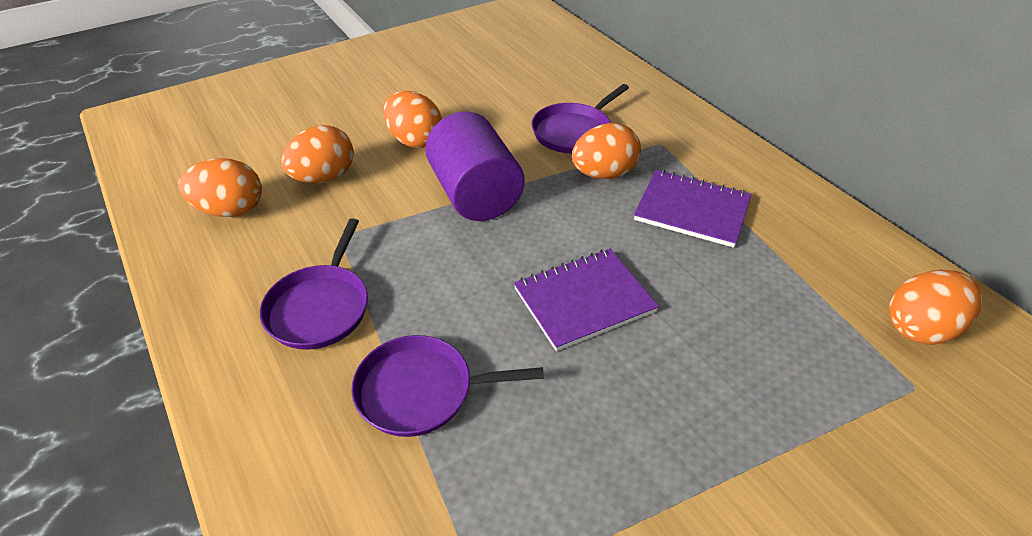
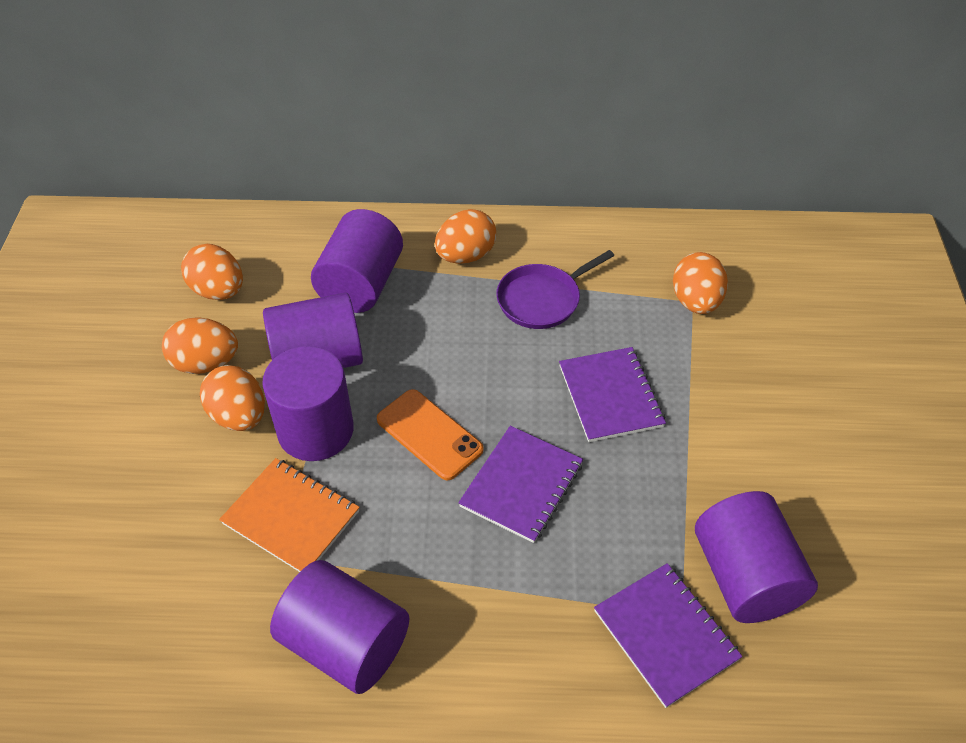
orange notebook: none = 0 -> [219,458,360,572] = 1
orange phone: none = 0 -> [377,389,484,481] = 1
purple cylinder: [425,111,524,221] = 1 -> [262,346,354,461] [263,293,363,368] [270,560,409,694] [311,209,403,313] [695,491,818,623] = 5
purple notebook: [514,249,659,351] [634,170,751,248] = 2 -> [458,426,583,543] [559,347,666,442] [594,563,742,708] = 3
purple pan: [260,218,368,350] [352,335,544,437] [531,84,629,154] = 3 -> [496,250,614,329] = 1

